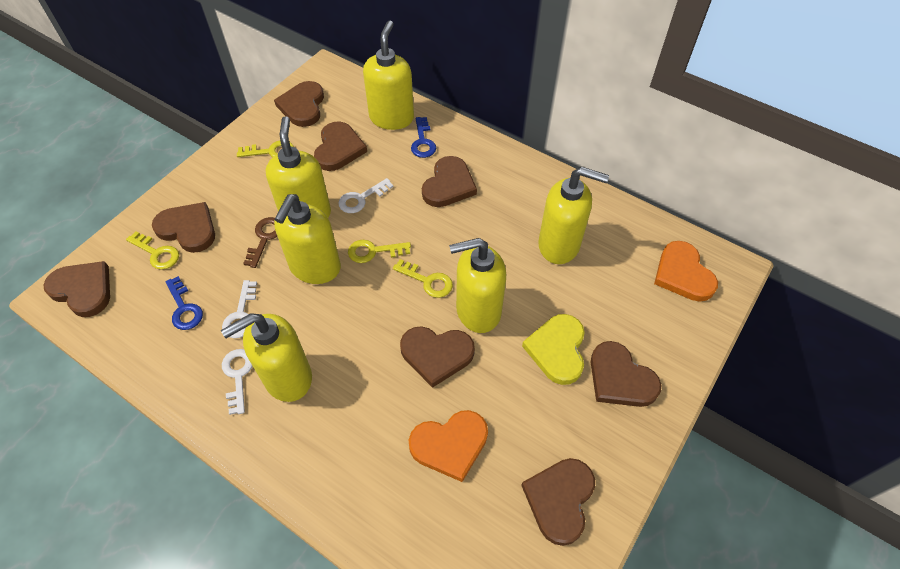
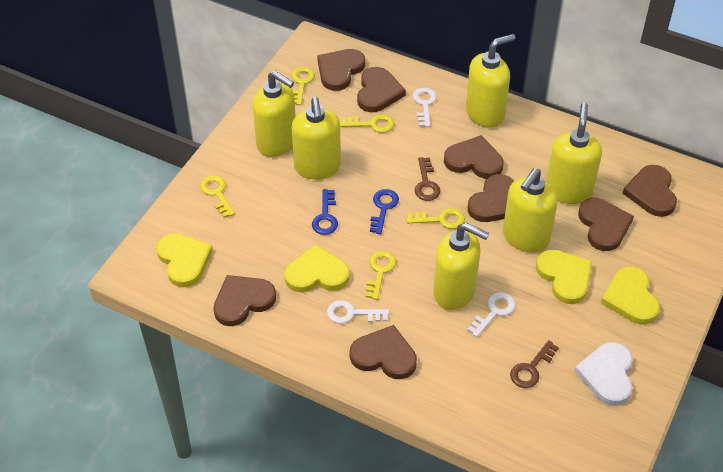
brown key: [243,217,277,268] = 1 -> [415,157,440,201] [510,340,559,388] = 2
orange heart: [409,410,488,482] [654,241,718,302] = 2 -> none = 0
white heart: none = 0 -> [574,342,633,406] = 1
yellow heart: [522,314,585,385] = 1 -> [156,233,213,287] [284,244,350,293] [536,249,592,304] [601,267,660,324] = 4
yellow key: [126,231,179,270] [237,140,294,157] [348,240,411,263] [393,259,453,298] = 4 -> [200,175,235,218] [291,67,315,105] [340,114,395,133] [366,251,396,300] [406,208,465,229] = 5

